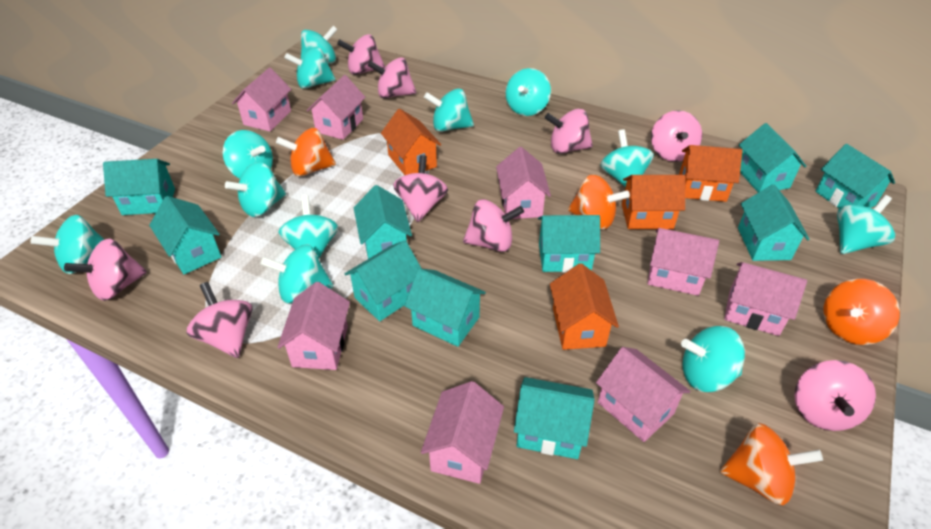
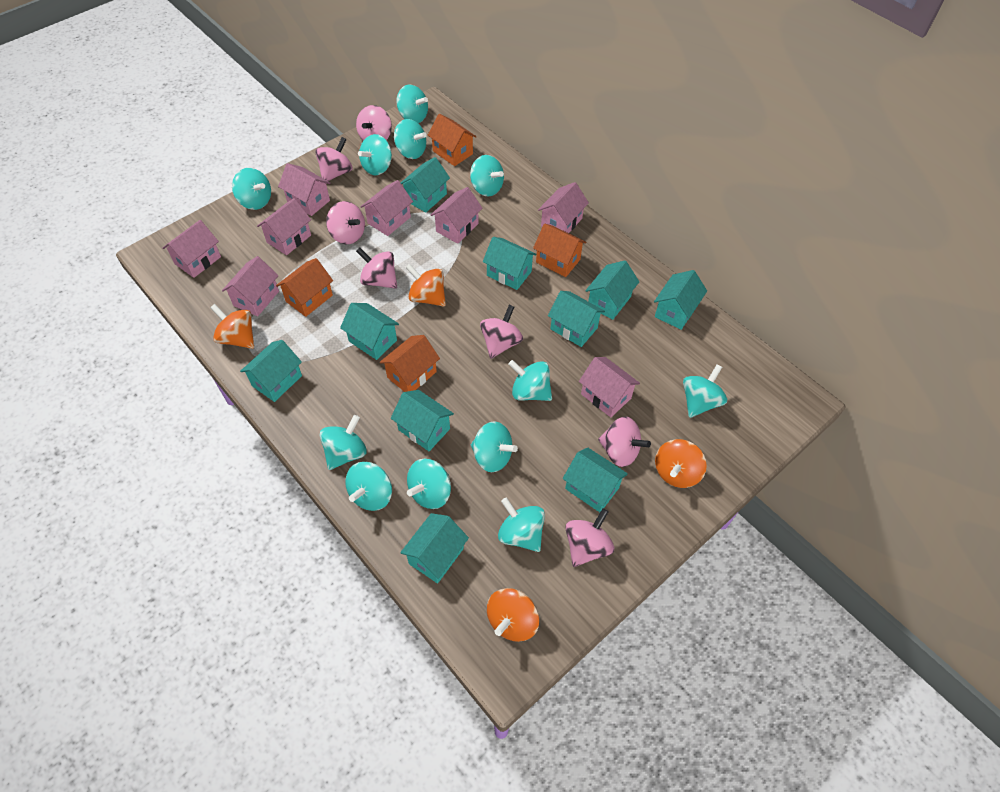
pink spinning top: [64,239,147,301] [187,282,253,358] [337,34,385,75] [368,57,416,98] [393,155,448,222] [463,199,524,252] [545,109,593,154] [651,110,702,162] [794,360,876,431] = 9 -> [315,137,352,181] [326,201,365,244] [356,105,392,141] [356,248,397,289] [480,305,523,359] [565,508,614,567] [598,416,651,467] = 7

